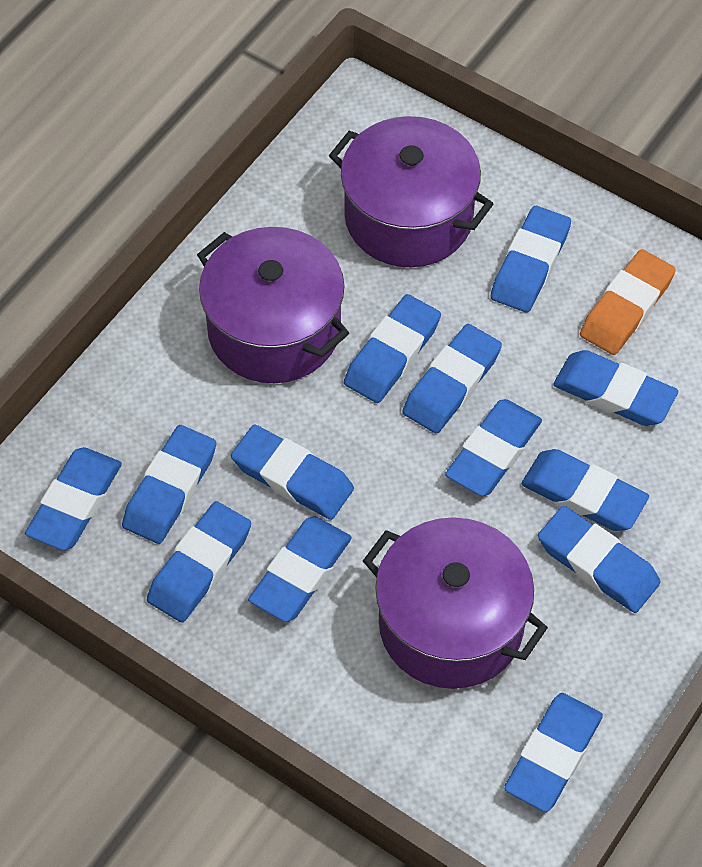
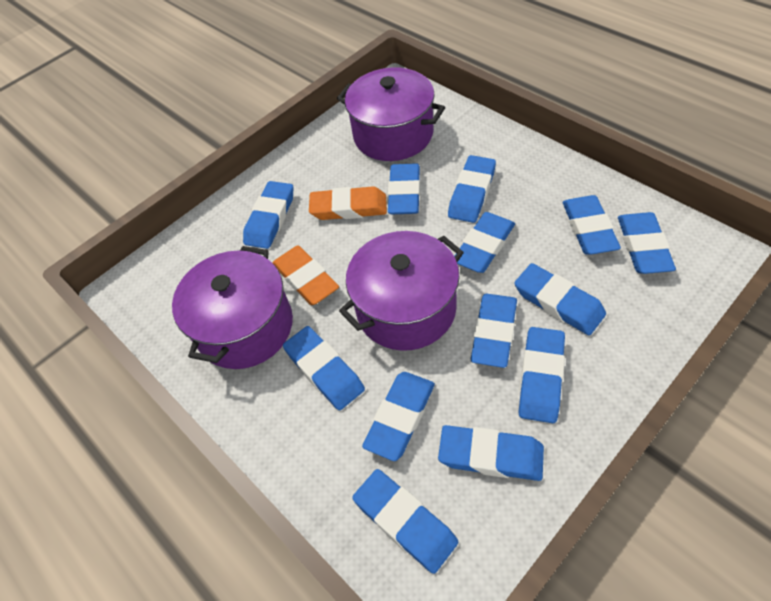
orange eraser: [580,249,676,355] = 1 -> [272,246,339,305] [309,186,387,220] = 2

